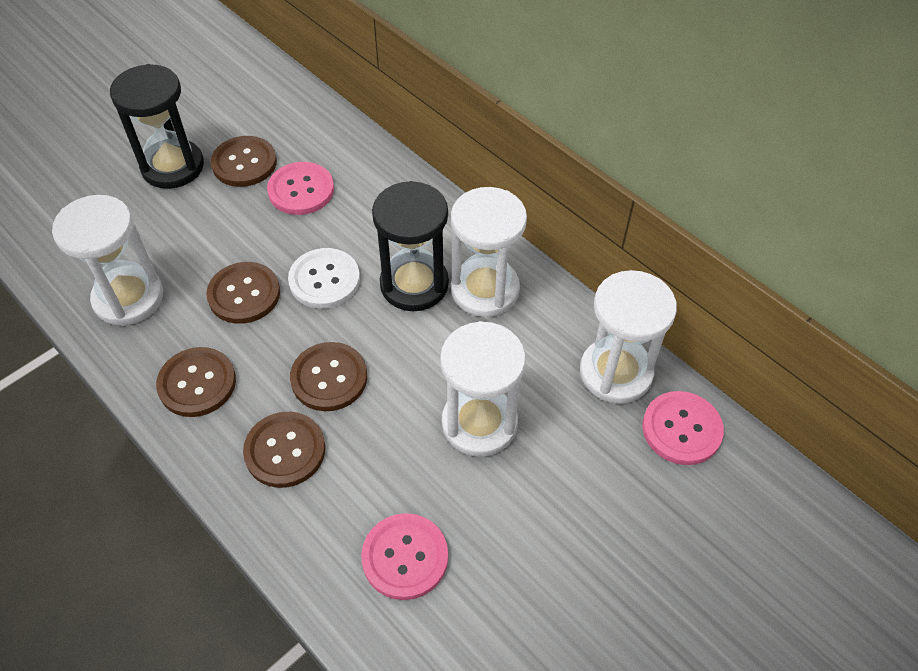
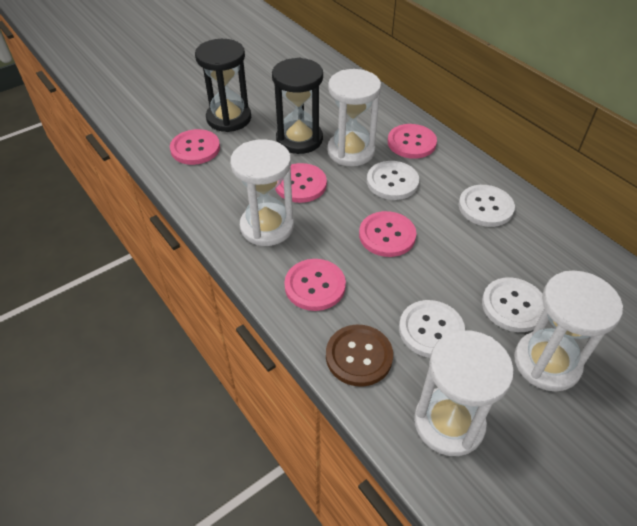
brown button: [156,347,236,417] [206,262,280,324] [211,136,277,187] [243,412,325,488] [290,342,367,411] = 5 -> [326,325,393,387] = 1
pink button: [267,162,334,215] [361,513,448,600] [642,391,724,465] = 3 -> [170,129,220,165] [275,163,327,203] [284,259,346,311] [359,211,416,257] [388,124,437,159] = 5
white button: [288,248,360,309] = 1 -> [367,161,419,200] [399,300,465,358] [459,185,515,227] [482,277,544,332] = 4

